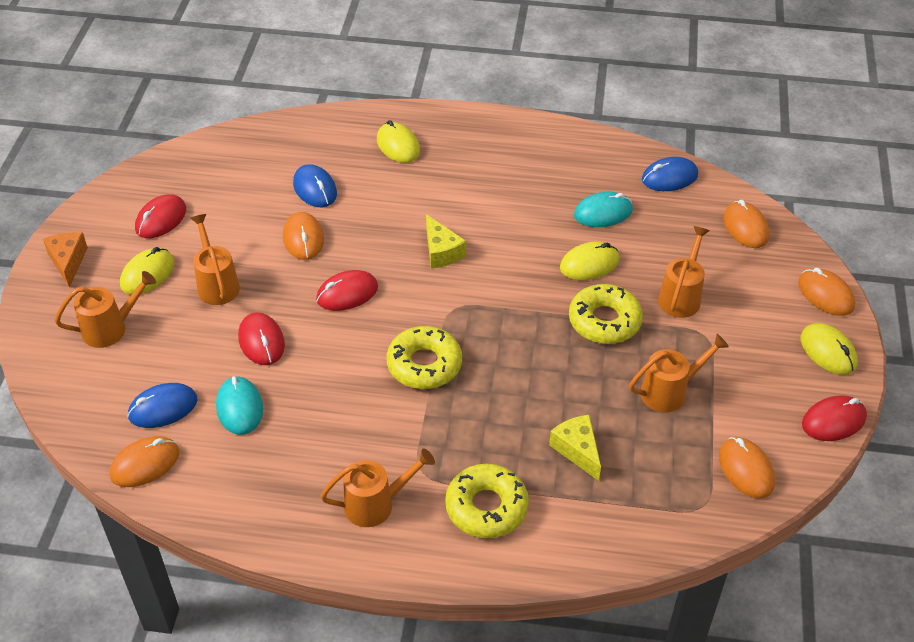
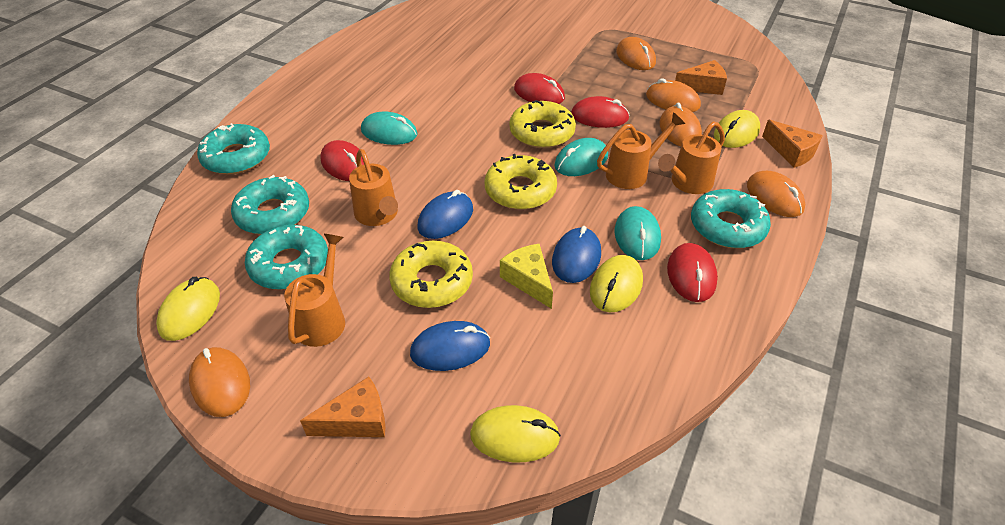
orange cheese: [43,232,88,288] = 1 -> [300,377,385,437] [675,60,727,95] [762,120,823,168] = 3
orange watering can: [55,271,156,348] [190,214,240,305] [321,448,435,527] [629,334,729,413] [658,226,709,318] = 5 -> [284,234,345,347] [349,149,398,226] [597,112,685,189] [658,121,725,194] = 4
turquoise donut: none = 0 -> [197,123,270,175] [231,175,309,234] [245,225,328,290] [691,189,771,248] = 4
turquoise mouse: [216,376,263,435] [574,192,633,227] = 2 -> [361,112,418,145] [554,138,608,176] [615,206,661,260] = 3
yellow cheese: [426,214,466,268] [549,415,601,481] = 2 -> [500,244,553,309] = 1

